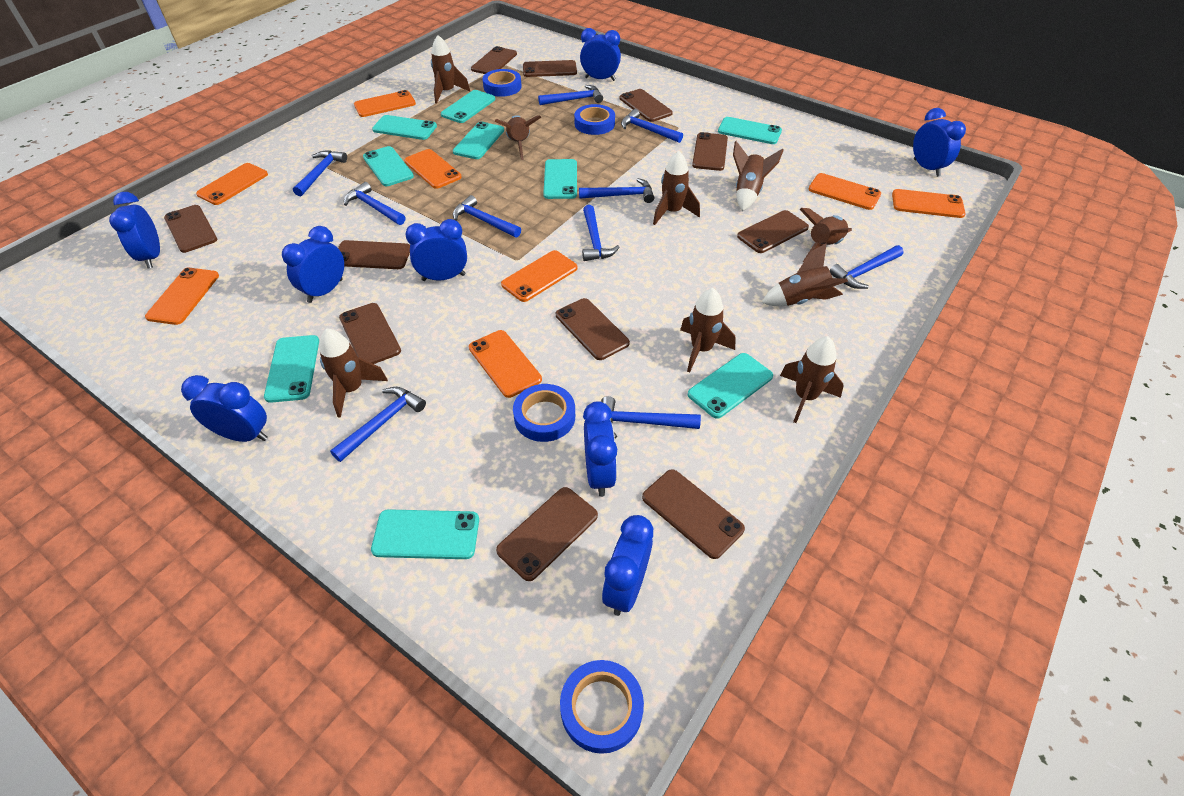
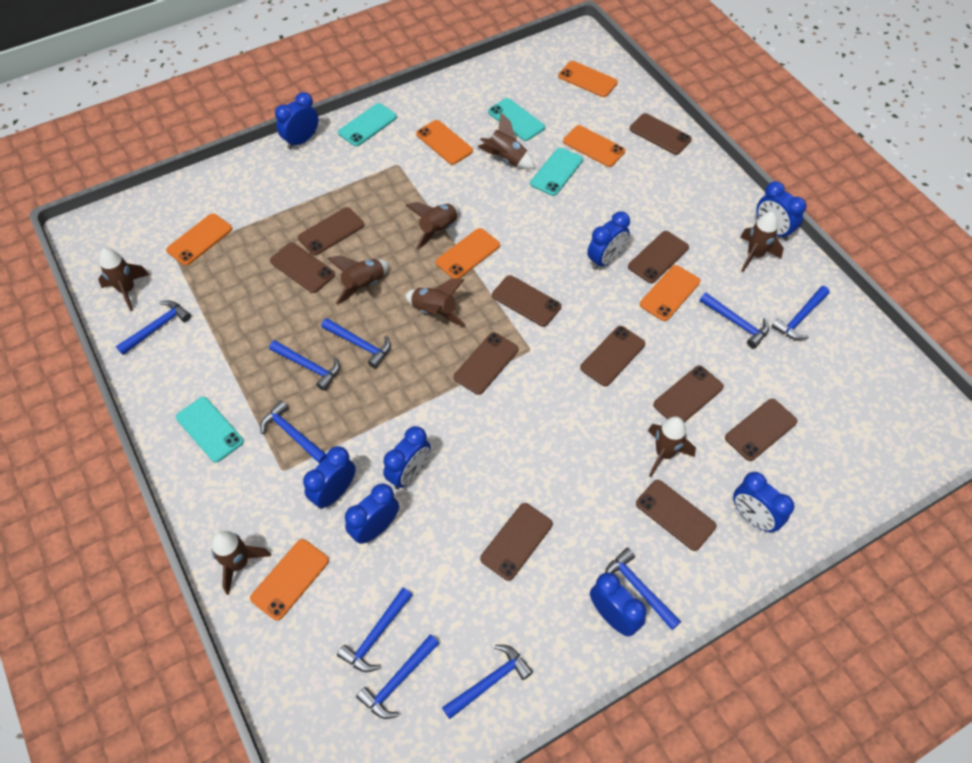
blue tape: [483,69,522,97] [513,384,575,442] [560,660,644,754] [574,104,615,135] = 4 -> none = 0
brown rocket: [319,328,388,418] [431,35,470,103] [495,115,541,160] [653,151,700,225] [680,288,736,373] [733,141,784,211] [762,243,848,306] [780,336,844,423] [799,208,852,262] = 9 -> [98,248,149,311] [212,531,271,595] [327,255,390,304] [405,202,460,250] [405,279,466,327] [478,112,535,169] [648,417,696,477] [741,212,784,272] = 8
orange phone: [145,268,219,325] [196,163,268,205] [354,90,416,117] [404,149,462,189] [469,330,542,398] [501,250,578,302] [809,173,881,210] [892,189,966,218] = 8 -> [166,213,232,266] [250,539,329,621] [416,120,473,165] [436,228,500,279] [558,61,618,97] [563,125,625,167] [640,265,700,321] = 7
turquoise phone: [264,335,319,403] [363,146,414,186] [371,509,479,559] [372,115,437,140] [441,90,495,123] [453,121,504,159] [543,159,577,199] [688,353,773,419] [718,117,782,144] = 9 -> [176,397,244,463] [338,103,397,146] [488,98,545,141] [530,148,583,196] = 4

